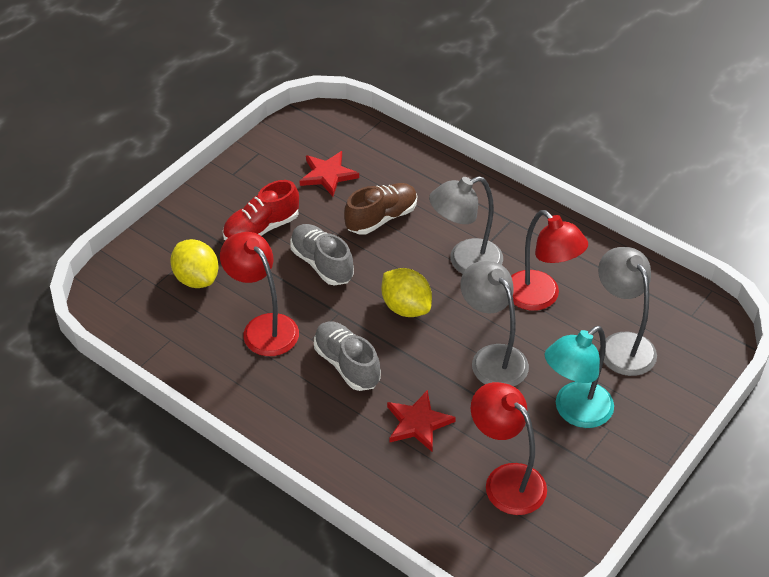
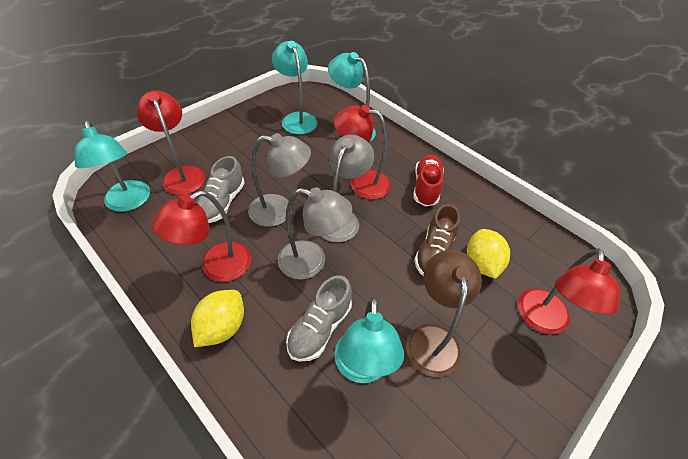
brown lamp: none = 0 -> [406,250,482,377] = 1
red lamp: [220,232,299,356] [471,382,547,515] [511,210,588,311] = 3 -> [136,90,206,195] [151,190,251,282] [334,105,391,199] [518,248,620,334] = 4
red star: [300,151,359,196] [387,390,456,451] = 2 -> none = 0
turquoise lamp: [545,326,614,428] = 1 -> [74,121,150,212] [272,41,317,134] [328,52,376,141] [334,297,404,383] = 4

